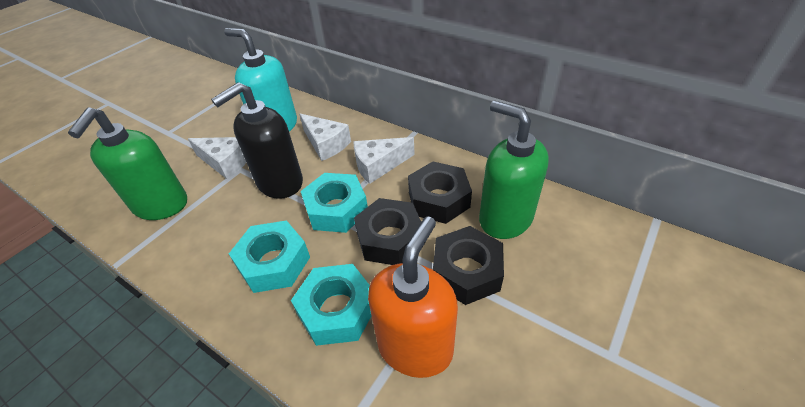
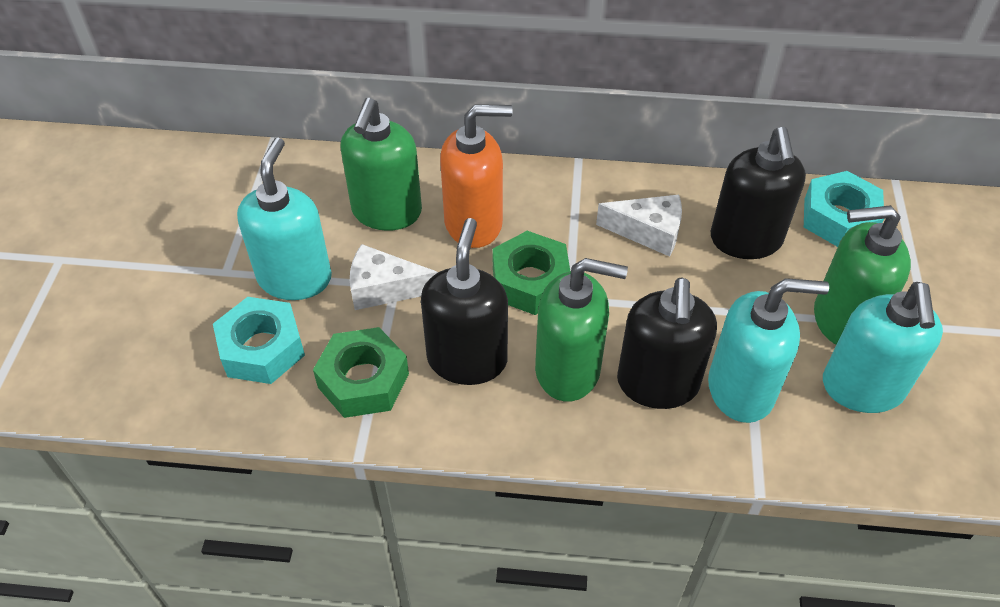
black nut: [354,198,421,265] [408,162,472,224] [433,226,504,305] = 3 -> none = 0
black soap dispenser: [211,82,303,199] = 1 -> [421,218,508,385] [617,277,717,409] [711,127,806,259] = 3
green nut: none = 0 -> [313,327,409,418] [493,231,570,315] = 2
green soap dispenser: [68,107,187,220] [479,101,549,239] = 2 -> [340,98,422,231] [535,258,628,402] [814,205,911,345] = 3
turquoise nut: [229,220,310,293] [291,264,371,346] [301,173,368,233] = 3 -> [213,297,305,384] [804,171,884,247] = 2
turquoise soap dispenser: [224,28,297,132] = 1 -> [237,138,332,300] [708,278,829,423] [823,282,943,413] = 3
white cheese: [188,137,246,179] [299,113,351,161] [353,137,415,184] = 3 -> [350,244,438,310] [596,194,682,257] = 2

